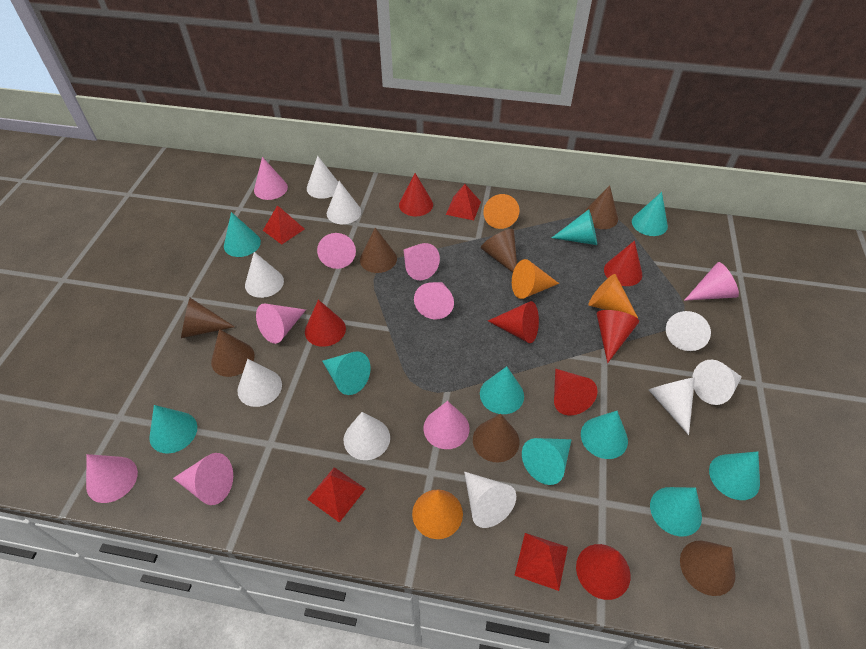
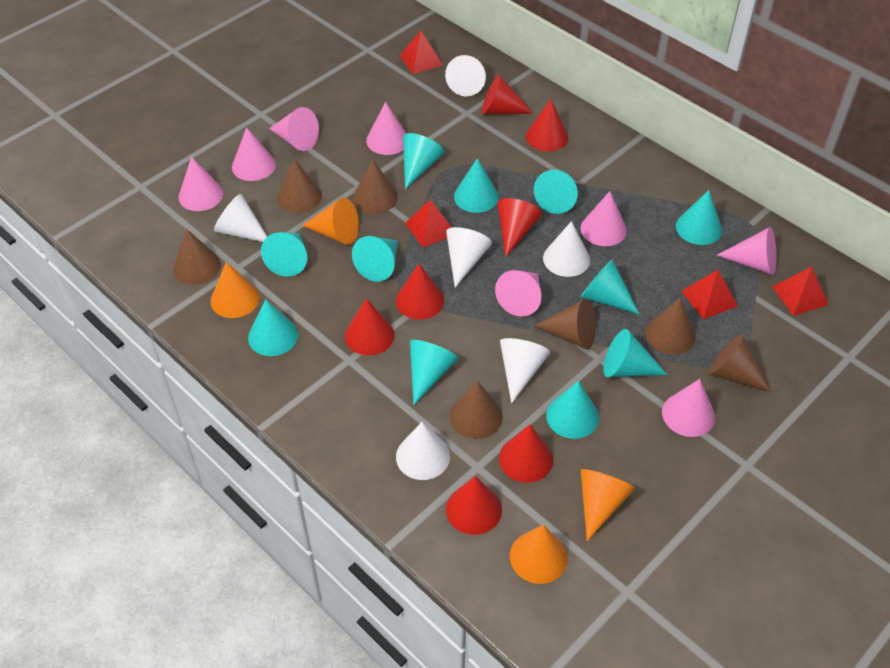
pink cone: [86,454,138,503] [173,453,233,505] [254,157,288,200] [256,303,306,344] [317,233,356,269] [404,243,440,280] [414,282,454,319] [423,401,470,449] [684,262,739,301] = 9 -> [178,157,224,211] [232,127,276,181] [269,107,319,151] [366,102,407,155] [495,270,541,317] [581,191,627,246] [662,379,715,437] [717,227,777,275] = 8
turquoise cone: [149,405,197,453] [224,212,261,257] [322,352,371,395] [480,366,524,414] [522,438,572,485] [552,209,597,245] [581,411,628,459] [632,192,668,236] [650,487,702,536] [709,451,760,500] = 10 -> [248,299,298,356] [261,232,307,277] [352,236,398,282] [403,133,444,189] [410,340,459,405] [454,158,499,213] [534,170,578,214] [546,381,599,439] [580,259,639,314] [603,329,668,377] [676,190,722,245] = 11
white cone: [237,359,282,407] [245,252,284,298] [307,156,338,199] [327,181,361,224] [344,412,390,460] [464,472,516,528] [649,377,695,435] [666,311,711,351] [692,360,742,405] = 9 -> [214,194,267,242] [396,422,450,480] [445,55,486,97] [446,227,492,288] [500,338,550,404] [543,221,590,277] = 6

